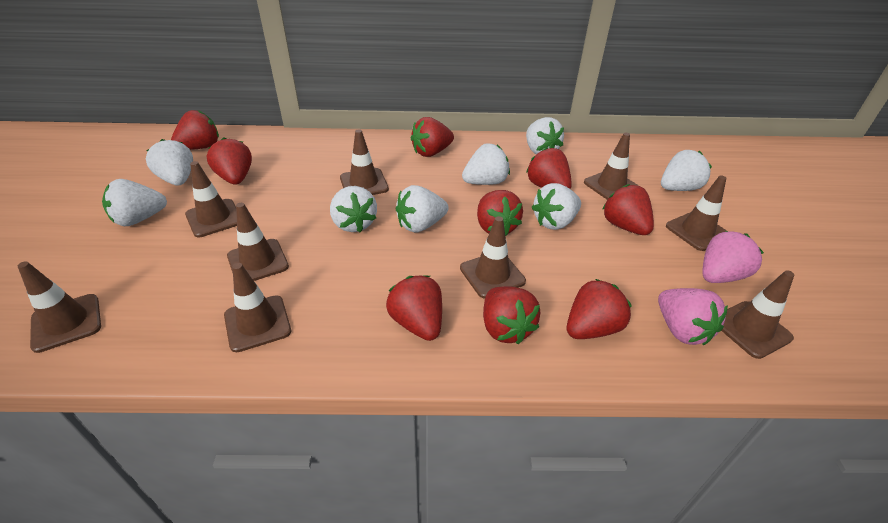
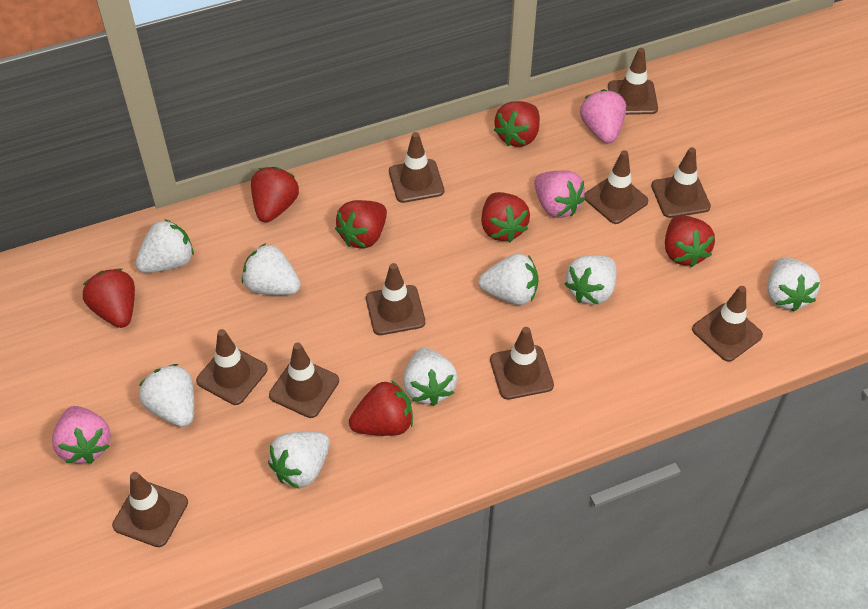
brown traffic cone: [18,261,101,353] [185,161,237,237] [224,263,291,352] [227,203,289,281] [340,129,389,195] [460,216,526,298] [584,133,639,200] [666,175,727,251] [721,270,794,359] = 9 -> [112,472,188,547] [196,329,268,405] [269,342,339,418] [366,263,425,335] [389,132,444,203] [490,327,554,400] [585,150,648,224] [608,48,658,115] [651,147,711,218] [692,286,763,362] = 10
pink strawberry: [658,288,728,345] [702,231,764,283] = 2 -> [52,406,111,464] [534,170,586,218] [580,89,626,143] = 3
red strawberry: [171,110,219,150] [207,137,252,185] [386,276,442,341] [411,117,454,157] [477,190,523,236] [483,286,540,344] [526,147,572,189] [567,279,632,339] [602,184,654,235] = 9 -> [83,269,135,328] [251,167,299,223] [335,200,387,249] [349,380,413,436] [481,192,530,242] [494,101,540,147] [665,216,715,267] = 7

